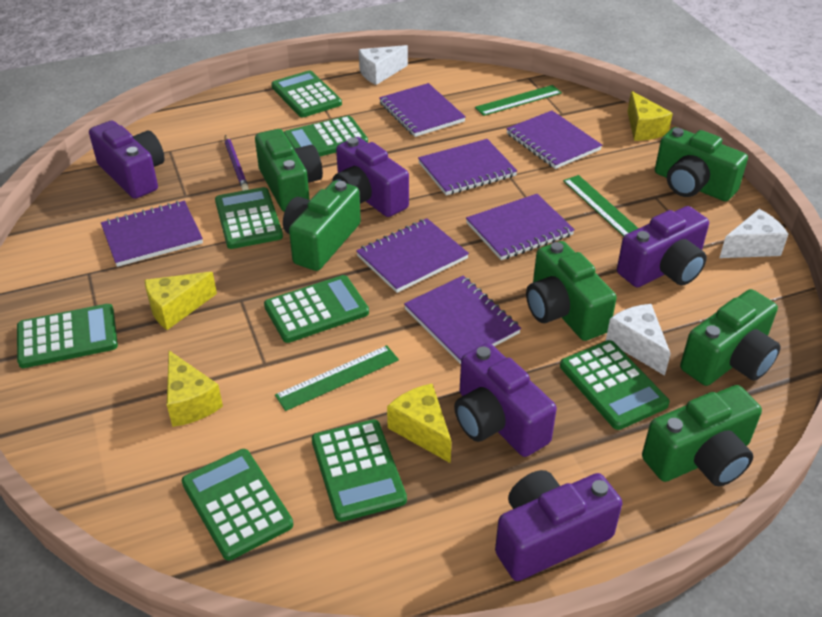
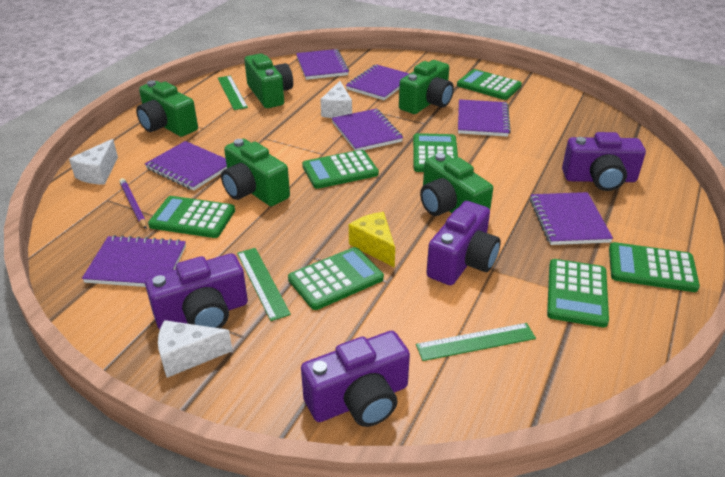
green calculator: [17,304,118,368] [182,449,293,560] [215,187,283,249] [264,275,369,343] [271,71,342,117] [284,116,368,157] [312,419,407,522] [560,340,670,430] = 8 -> [148,196,235,238] [288,247,384,310] [302,150,379,189] [413,133,458,172] [457,69,522,100] [547,259,609,327] [609,242,700,292] = 7
green camera: [255,129,323,212] [283,181,361,271] [526,241,617,341] [642,385,762,486] [655,127,748,201] [680,289,781,386] = 6 -> [136,80,198,137] [221,139,290,206] [244,54,293,108] [399,60,454,114] [420,153,493,216] = 5
purple camera: [89,121,165,199] [332,137,409,217] [454,343,557,457] [495,470,622,581] [617,206,709,287] = 5 -> [145,253,248,329] [301,331,410,427] [426,201,501,285] [562,132,646,191] = 4
yellow cheese: [145,272,217,330] [167,350,223,427] [387,384,452,463] [627,91,673,141] = 4 -> [349,212,395,268] = 1

